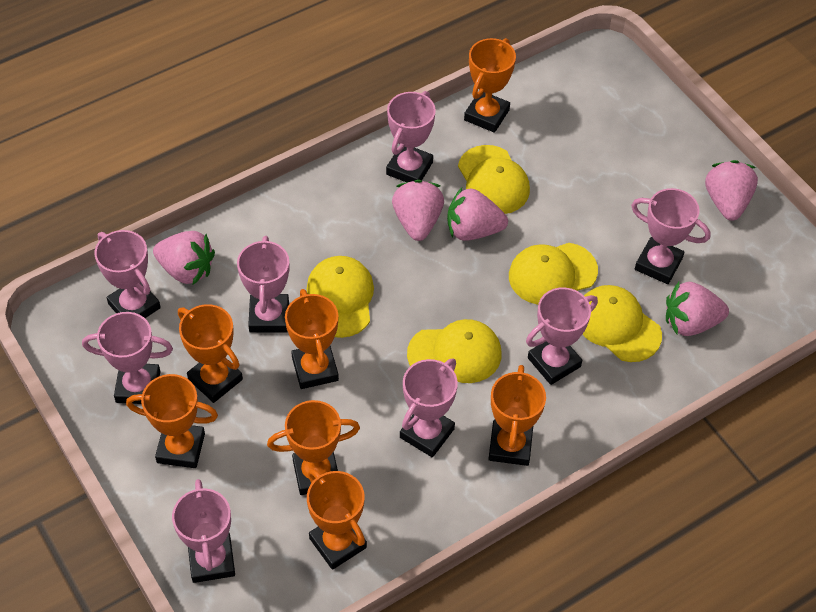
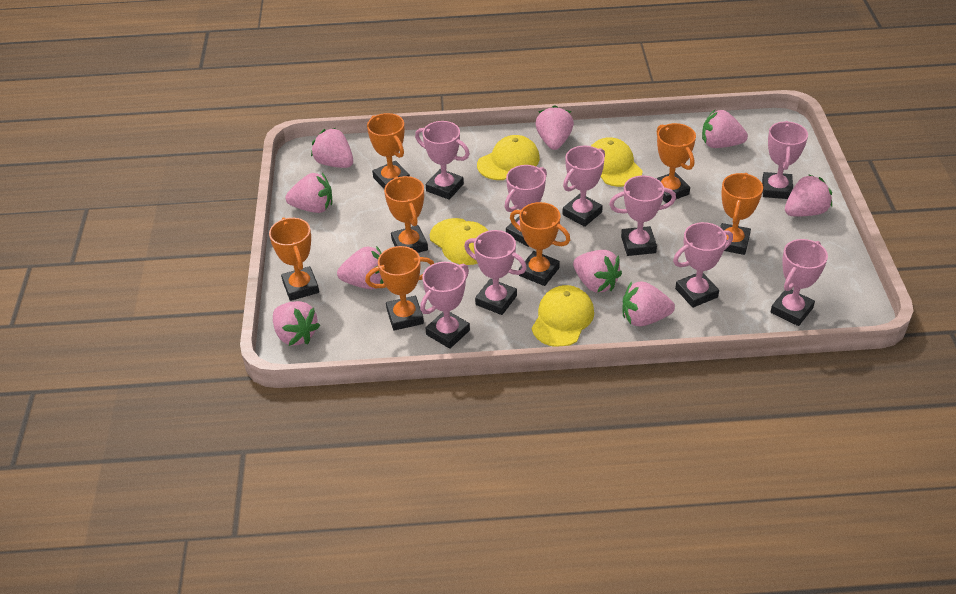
pink strawberry: [153,231,215,285] [392,180,444,241] [447,188,508,241] [666,282,729,336] [705,160,758,221] = 5 -> [273,301,320,346] [285,173,332,213] [311,128,353,168] [337,246,383,289] [536,106,574,150] [573,250,622,293] [622,282,675,326] [702,110,748,148] [785,174,832,216] = 9
pink trophy: [82,312,173,404] [94,230,161,318] [172,479,235,583] [237,236,290,333] [386,91,436,182] [400,358,458,457] [526,287,598,385] [631,188,711,284] = 8 -> [415,121,470,200] [420,262,470,349] [464,230,527,315] [505,165,547,247] [562,146,605,227] [609,176,676,256] [673,222,733,308] [762,121,808,199] [771,239,828,326] = 9
yellow cap: [307,256,374,338] [407,319,501,383] [458,145,530,214] [509,243,598,305] [582,285,662,362] = 5 -> [430,218,489,265] [477,135,540,180] [532,285,594,347] [591,137,643,187] = 4

